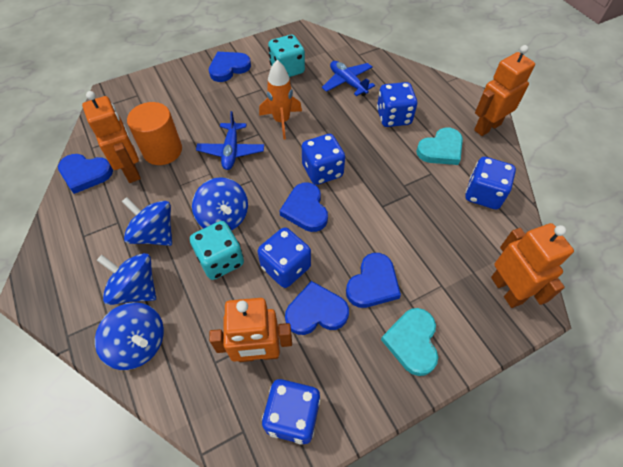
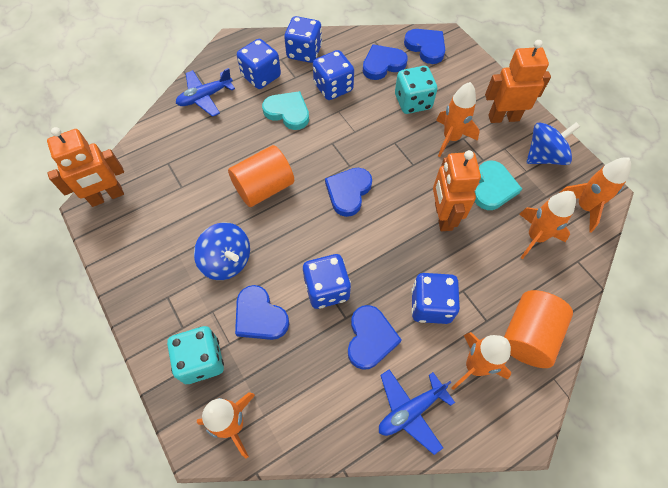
blue spinning top: [95,302,164,370] [97,253,156,305] [122,197,172,246] [192,177,248,231] = 4 -> [194,222,250,280] [527,122,580,165] = 2
orange cylinder: [127,102,182,165] = 1 -> [228,145,294,207] [504,290,573,368] = 2
orange robot: [82,91,141,183] [209,298,292,362] [474,45,535,136] [491,223,574,308] = 4 -> [47,127,124,207] [433,150,481,231] [485,40,551,123] = 3
orange rocket: [259,60,302,140] = 1 -> [197,392,255,458] [436,82,480,157] [451,332,511,390] [519,191,576,259] [559,158,631,232] = 5

